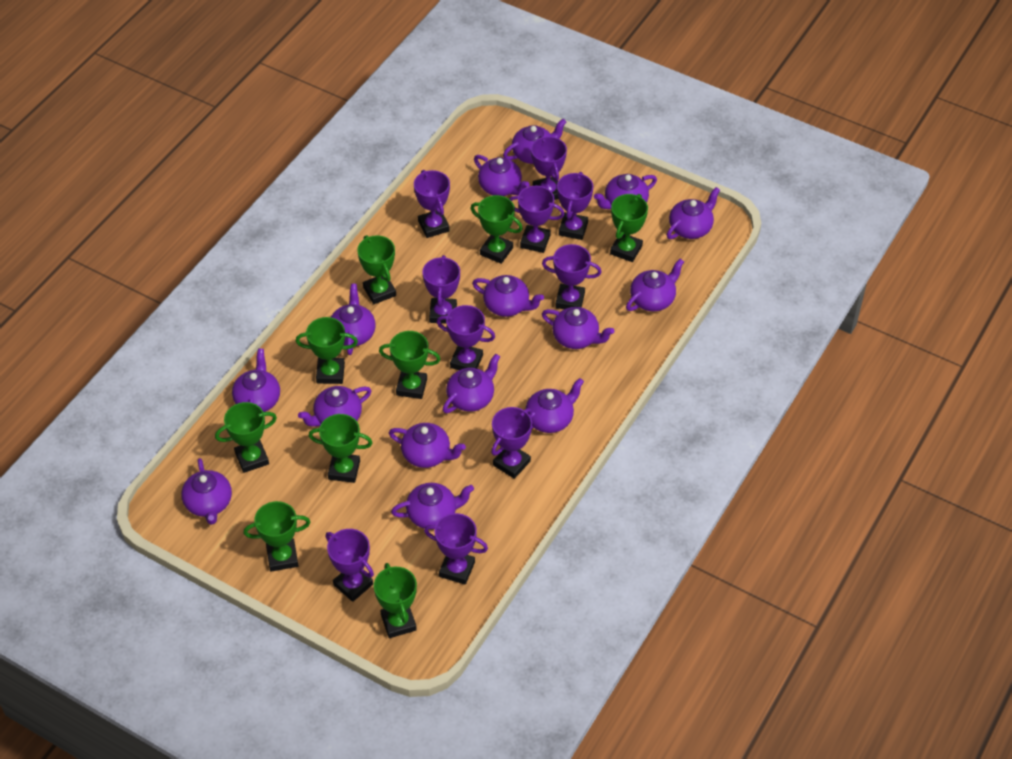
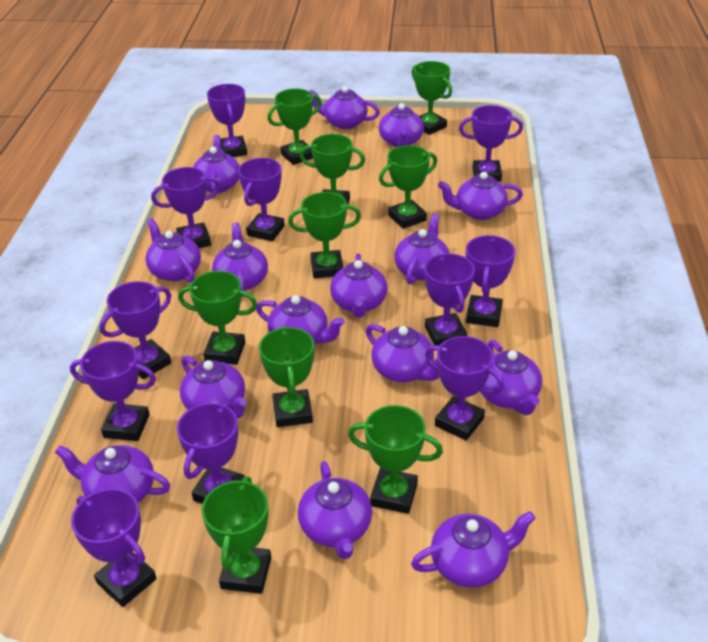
purple trophy: [326,529,374,602] [414,170,450,238] [423,255,460,324] [424,513,488,585] [437,305,495,370] [491,407,532,479] [509,186,565,253] [531,136,567,200] [542,244,602,309] [557,172,594,240] = 10 -> [70,341,156,441] [71,488,157,607] [99,281,171,379] [151,167,221,248] [177,402,245,504] [207,84,247,157] [238,158,285,241] [424,253,475,345] [425,336,504,441] [459,105,523,182] [466,235,515,327] = 11

